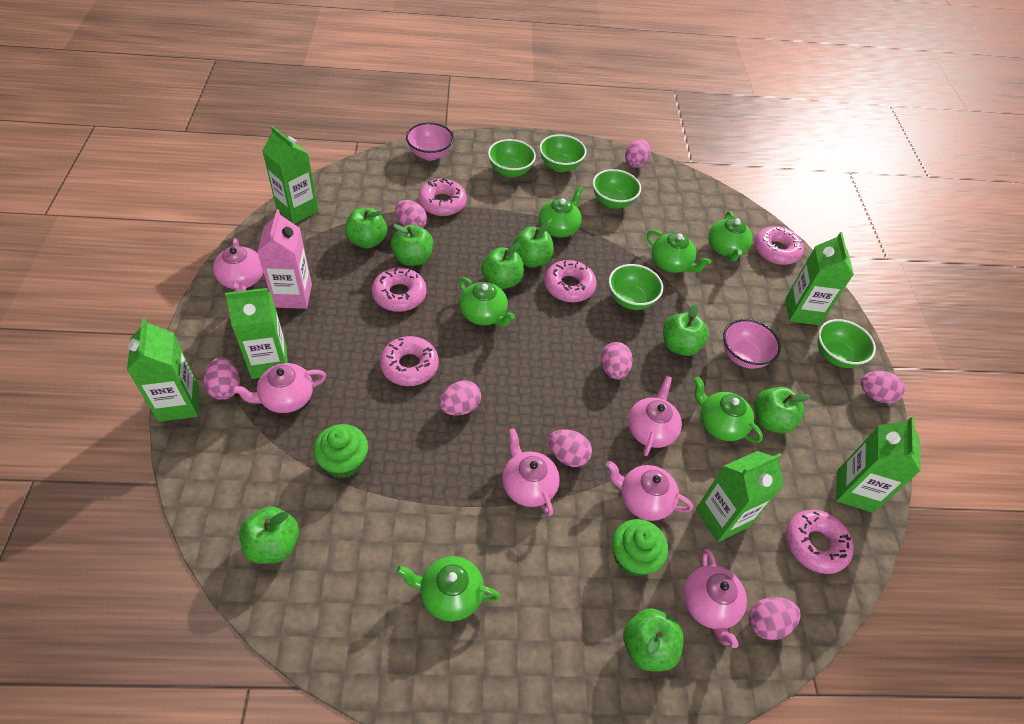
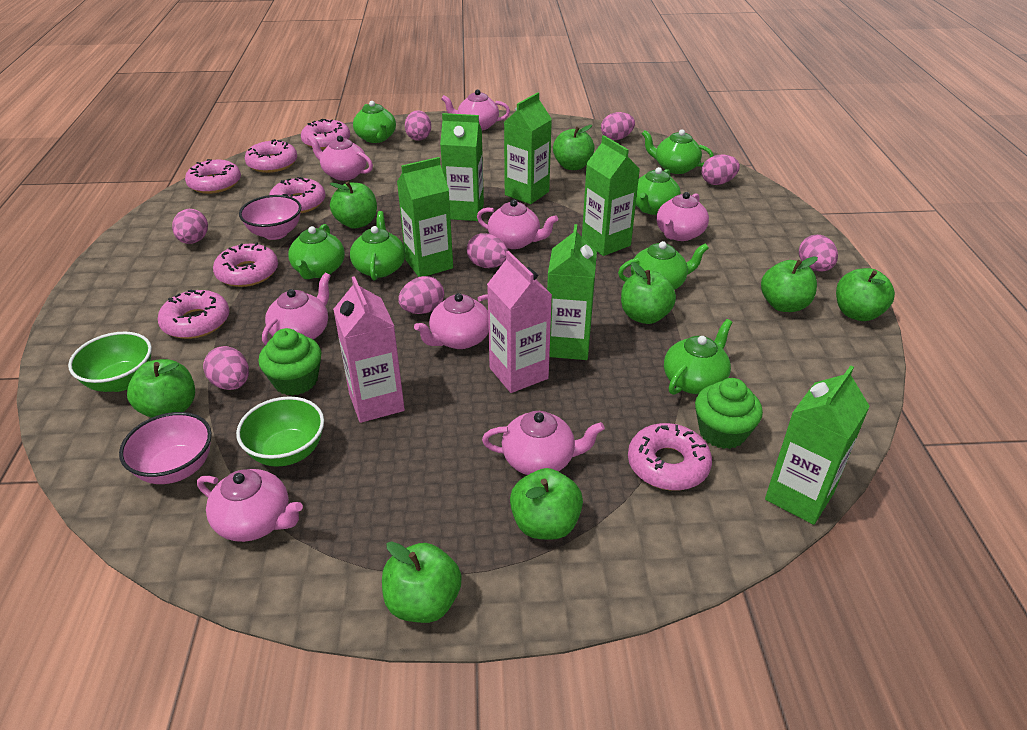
green bowl: [488,139,536,177] [539,134,586,172] [593,169,641,209] [609,264,663,310] [817,319,876,368] = 5 -> [68,332,152,392] [236,396,324,467] = 2
green teapot: [396,556,501,621] [459,277,515,326] [538,186,583,238] [647,230,711,273] [694,376,763,443] [708,211,753,262] = 6 -> [288,224,345,279] [350,211,405,281] [353,101,396,143] [618,241,709,290] [636,167,681,215] [642,129,714,174] [664,319,732,395] = 7
pink carton: [257,209,312,309] = 1 -> [333,276,405,423] [487,251,552,393] = 2
pink donut: [372,268,426,312] [380,336,439,386] [418,178,467,216] [544,260,597,302] [754,226,804,265] [786,510,854,574] = 6 -> [158,290,229,339] [185,159,241,194] [213,243,278,287] [245,139,297,173] [269,177,325,214] [301,119,350,150] [628,423,712,491] = 7
pink teapot: [213,238,263,292] [232,363,326,413] [502,428,560,516] [606,461,693,521] [628,376,682,456] [683,549,747,648] = 6 -> [197,469,303,542] [262,273,331,345] [307,135,373,181] [414,293,489,349] [441,89,510,131] [477,199,558,249] [482,411,605,475] [656,192,709,241] = 8

